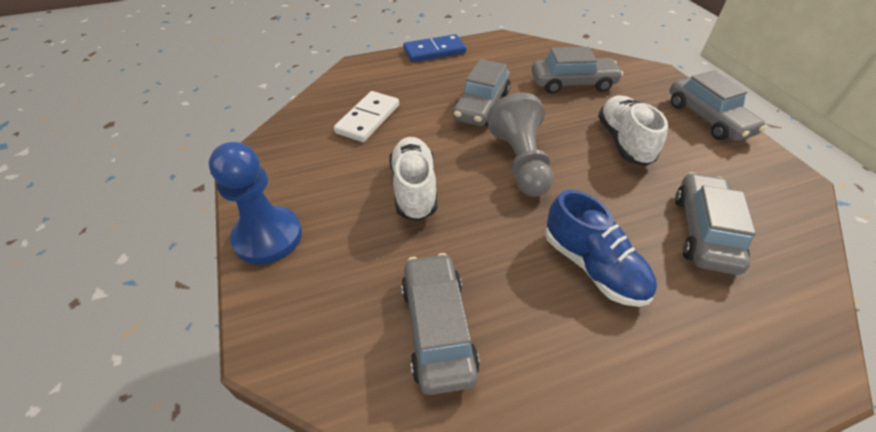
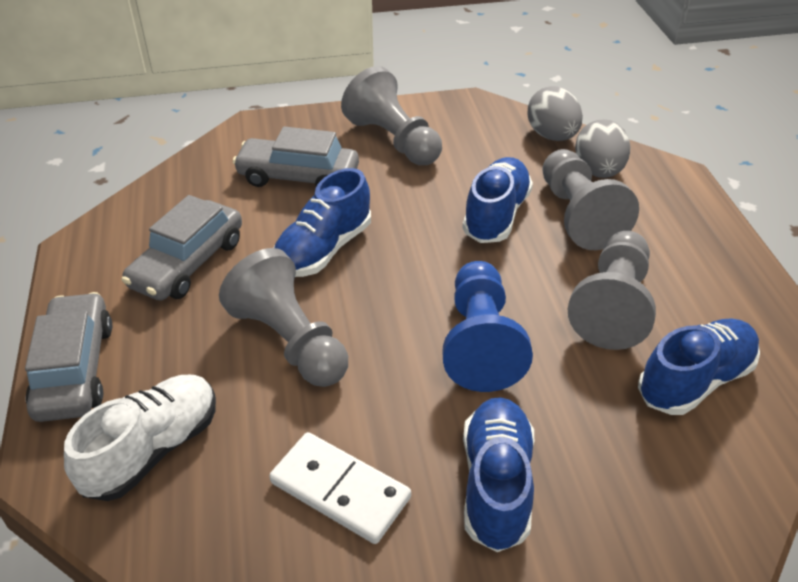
blue domino: [403,34,466,62] = 1 -> none = 0
blue shoe: [545,190,657,307] = 1 -> [274,168,371,277] [462,157,533,243] [463,397,534,552] [638,318,760,415] = 4
grey car: [401,253,480,395] [453,59,511,126] [532,47,623,94] [670,70,766,141] [675,172,756,275] = 5 -> [25,292,112,422] [122,195,242,301] [233,127,359,187] = 3
grey egg: none = 0 -> [527,86,583,141] [575,119,630,178] = 2
grey pawn: [487,92,553,197] = 1 -> [219,248,348,387] [341,66,442,165] [542,149,639,250] [568,231,656,350] = 4
white shoe: [389,137,438,221] [598,95,668,166] = 2 -> [64,375,216,501] = 1

